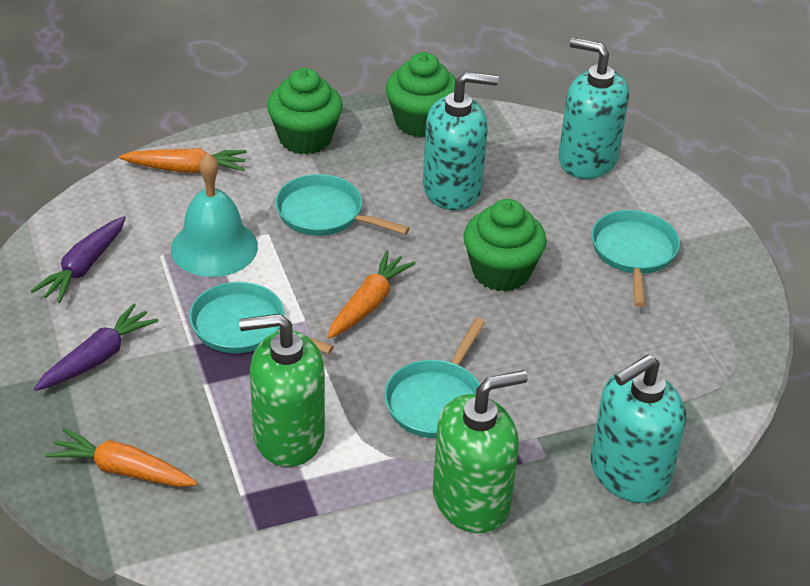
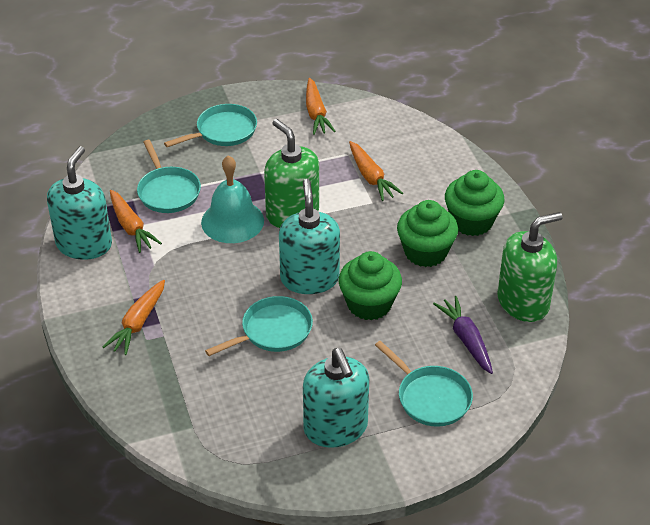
orange carrot: [46,428,198,487] [119,148,246,173] [328,251,416,339] = 3 -> [103,280,165,355] [110,190,162,253] [306,78,336,135] [349,141,403,201] = 4
purple carrot: [31,216,126,303] [34,304,158,391] = 2 -> [433,296,493,374] = 1

